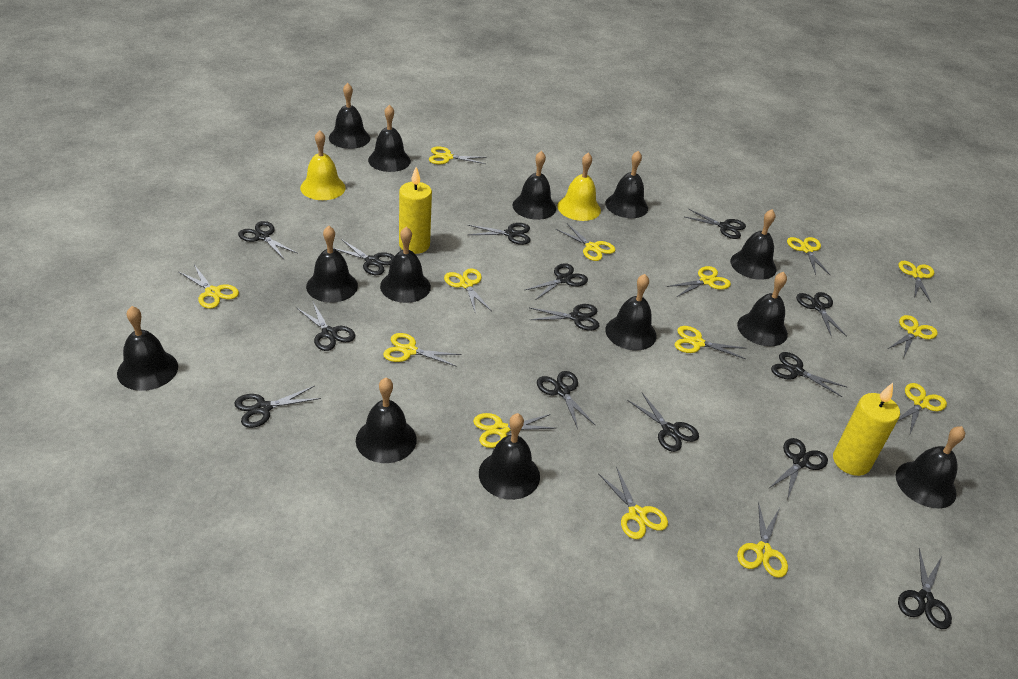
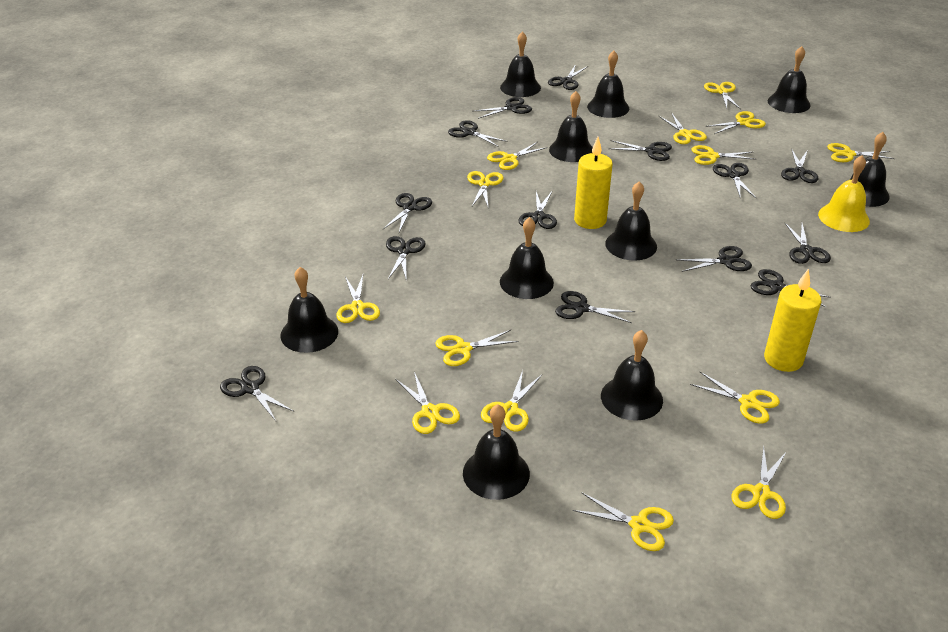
black bell: [117,306,178,391] [306,226,358,303] [329,83,370,149] [356,378,417,463] [368,105,411,172] [380,227,431,303] [479,413,540,500] [512,151,556,220] [605,151,648,218] [605,274,657,350] [730,209,777,280] [737,272,788,346] [896,426,965,509] = 13 -> [281,267,338,353] [463,404,530,500] [500,31,541,97] [500,217,554,299] [549,91,593,162] [587,51,629,118] [601,330,663,421] [605,181,657,261] [768,46,811,113] [849,132,890,207] = 10
yellow bell: [300,130,346,200] [557,152,601,221] = 2 -> [818,155,870,232] = 1

